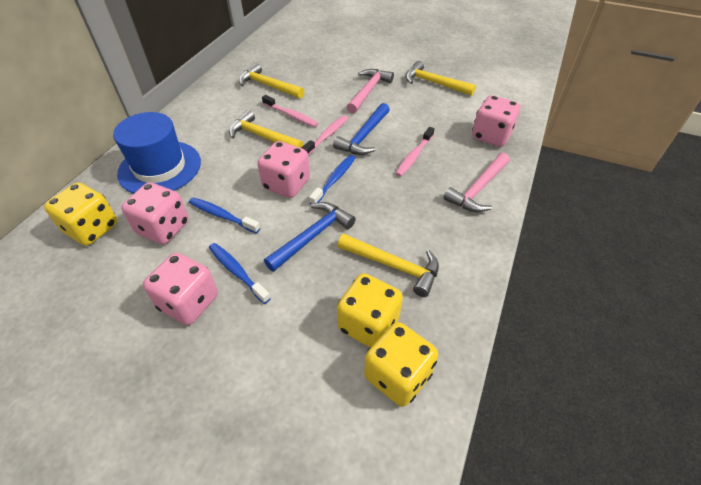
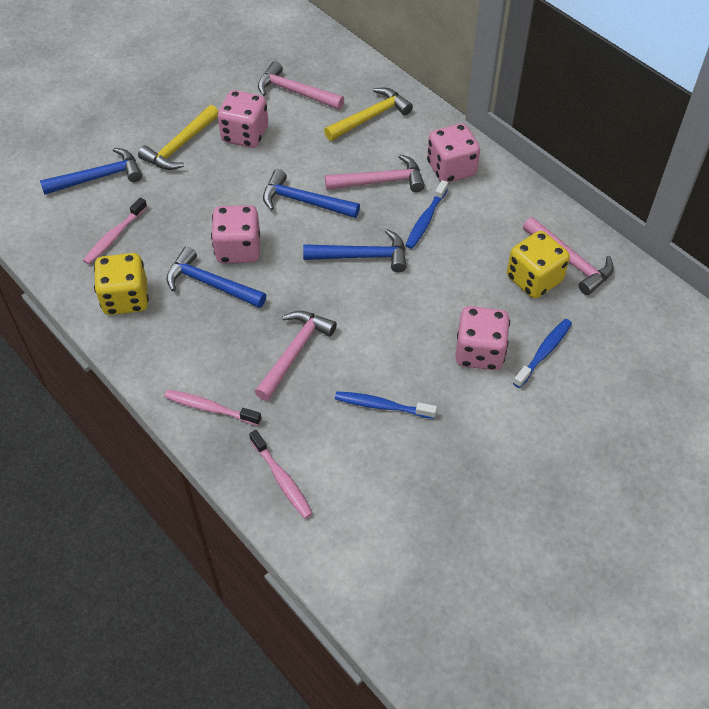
blue hammer: [264,202,356,272] [333,103,390,155] = 2 -> [40,148,142,195] [166,247,266,308] [263,169,360,218] [303,229,407,273] = 4
blue hat: [113,112,201,194] = 1 -> none = 0
pink hammer: [347,69,394,114] [444,153,510,212] = 2 -> [255,311,337,401] [258,61,344,110] [325,154,425,192] [523,217,614,295] = 4
yellow dice: [44,183,117,246] [337,273,403,347] [364,322,438,407] = 3 -> [94,253,149,315] [507,231,570,298] = 2
yellow hammer: [229,110,304,148] [239,63,304,99] [338,234,439,297] [406,61,476,96] = 4 -> [138,105,218,170] [324,88,413,141] = 2

